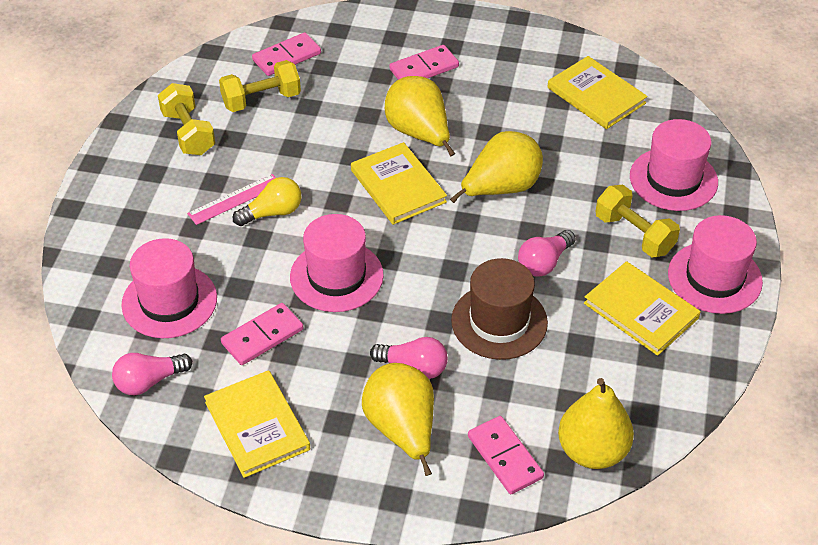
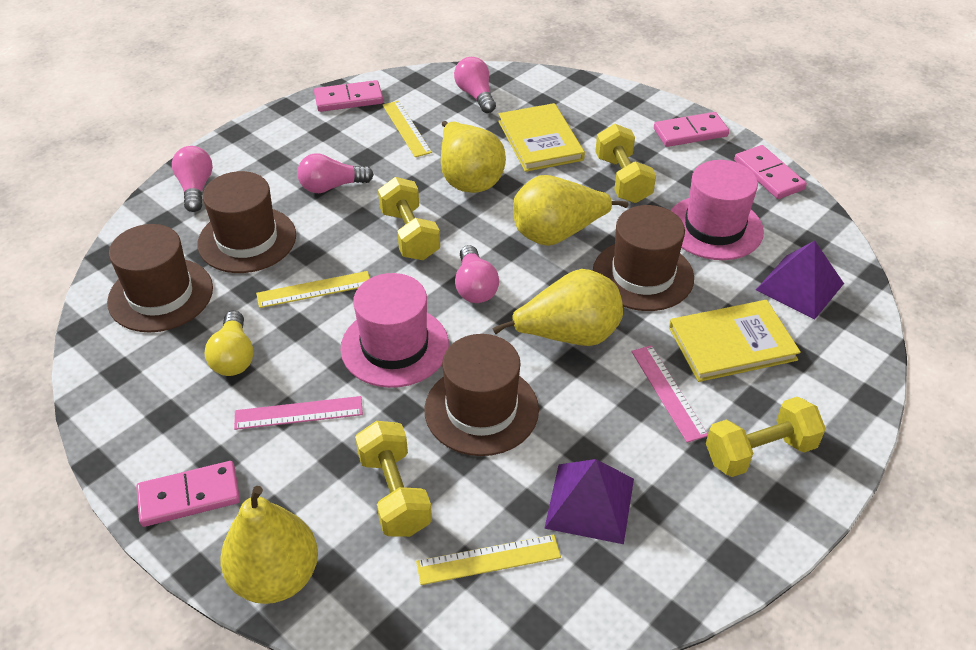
brown hat: [451,258,548,360] = 1 -> [107,224,213,333] [197,171,296,273] [424,334,539,456] [593,205,694,311] = 4
pink hat: [121,238,217,338] [290,214,384,312] [630,119,718,211] [668,215,763,314] = 4 -> [340,273,449,388] [670,160,764,260] = 2
pink light bulb: [112,353,192,396] [370,337,448,379] [518,230,576,277] = 3 -> [172,146,213,212] [297,153,374,193] [454,57,496,113] [455,245,499,303] = 4
pink ruler: [187,174,276,225] = 1 -> [234,396,363,430] [631,345,708,443] = 2
purple pyramid: none = 0 -> [544,459,634,544] [756,241,844,320] = 2
yellow book: [204,370,310,478] [351,142,447,225] [548,56,648,129] [584,261,701,356] = 4 -> [498,103,585,172] [669,300,801,382] = 2
yellow dumbbell: [158,83,215,155] [219,60,301,112] [595,185,680,257] = 3 -> [355,421,432,537] [378,177,440,260] [595,124,656,203] [706,396,826,477] = 4
yellow ruler: none = 0 -> [256,271,370,308] [383,101,432,157] [416,535,561,585] = 3

